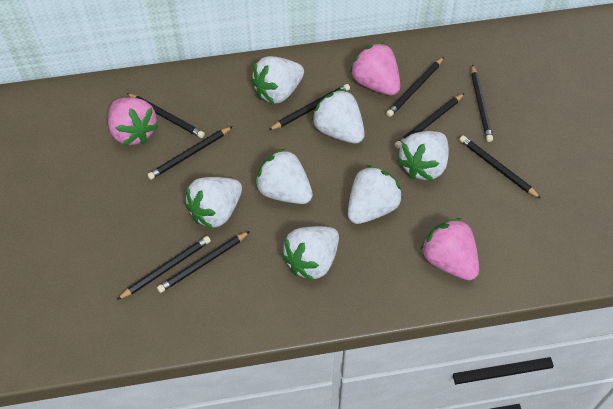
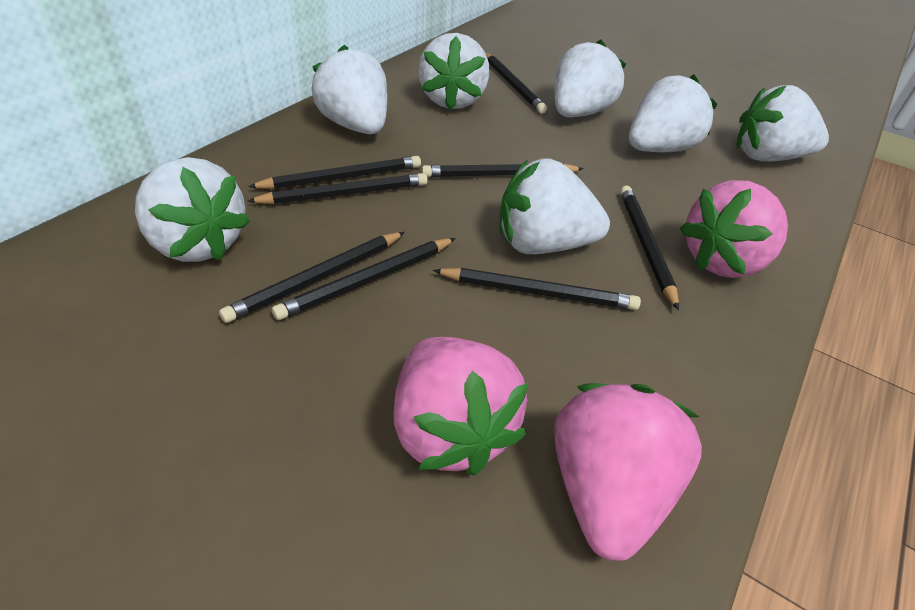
black pencil: [117,236,211,300] [126,93,205,138] [147,126,233,180] [157,231,250,293] [268,84,350,131] [386,57,444,117] [395,93,465,149] [459,136,541,199] [471,64,493,142] = 9 -> [219,232,405,323] [247,173,428,204] [248,156,421,189] [272,238,456,320] [421,163,584,177] [433,268,641,310] [486,53,547,114] [620,186,679,311] = 8

